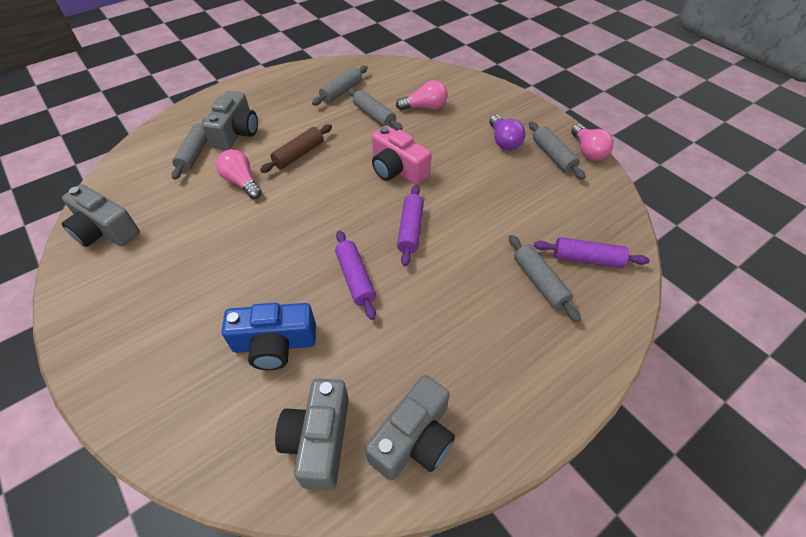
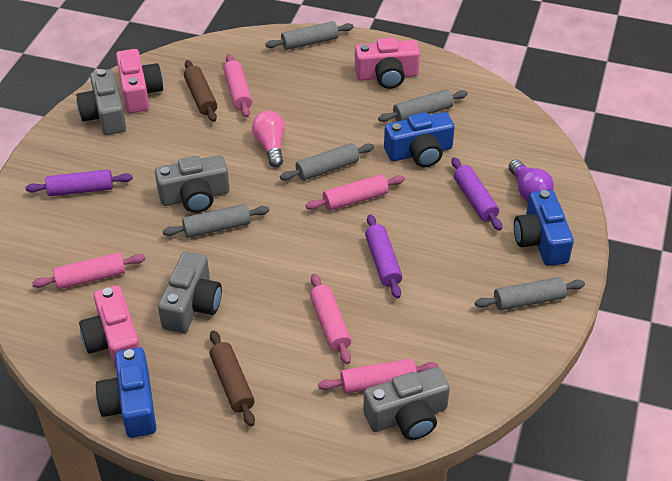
blue camera: [222,303,316,370] = 1 -> [96,347,157,438] [384,112,455,167] [514,190,574,266] = 3
brown rolling pin: [260,124,332,173] = 1 -> [184,60,217,122] [210,330,255,426] = 2
pink camera: [372,125,431,185] = 1 -> [79,285,140,368] [116,49,163,113] [355,38,420,89] = 3
pink light bulb: [216,149,262,199] [396,80,448,110] [571,124,614,161] = 3 -> [252,111,285,167] = 1
pink rolling pin: none = 0 -> [32,252,145,289] [223,54,252,117] [306,174,405,211] [310,274,351,364] [318,359,439,394] = 5

